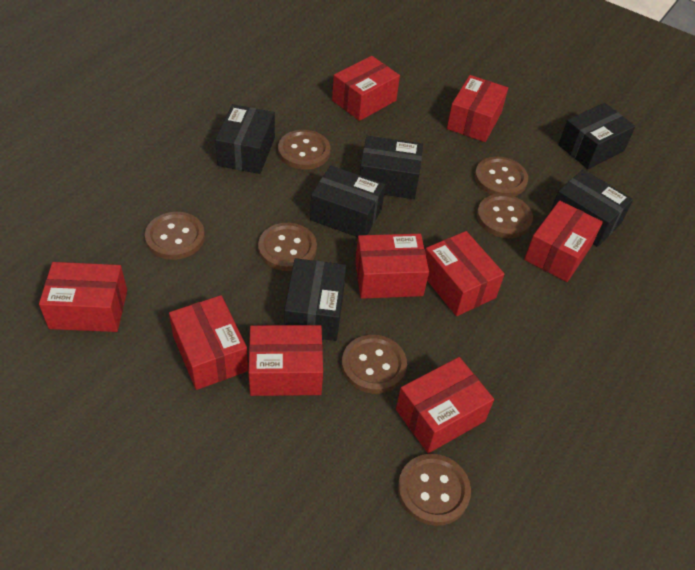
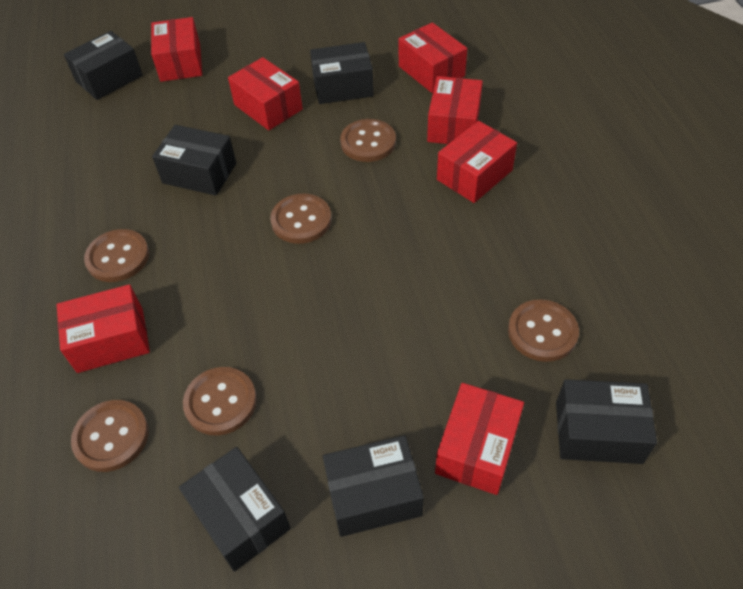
brown button: [145,212,205,260] [258,223,317,271] [278,130,330,170] [342,335,407,394] [398,454,471,526] [475,157,528,196] [477,194,533,238] = 7 -> [71,400,149,472] [84,229,149,282] [183,367,257,436] [270,194,331,244] [340,119,396,162] [508,299,579,362] = 6
red box: [39,262,127,332] [169,295,248,390] [249,325,323,396] [332,56,400,121] [355,234,429,299] [396,357,494,453] [425,231,504,316] [447,75,508,142] [524,201,603,282] = 9 -> [57,284,150,373] [151,17,202,82] [228,57,303,130] [399,22,467,93] [427,76,483,144] [435,383,524,495] [437,121,517,203] = 7

